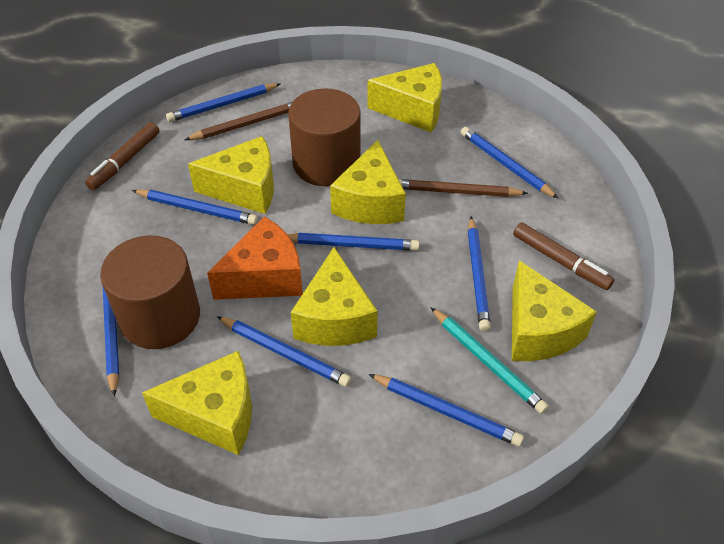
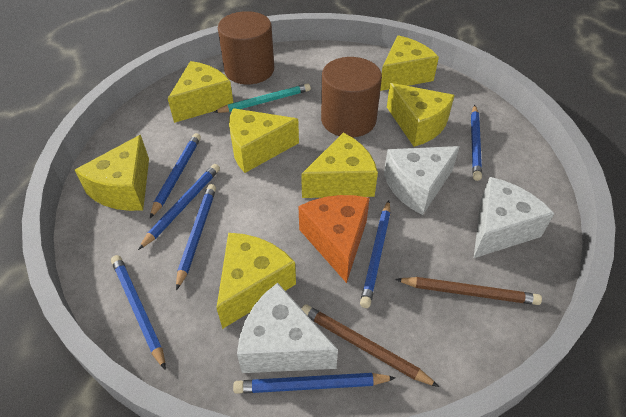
blue pencil: [102,285,119,396] [132,190,258,225] [166,83,280,122] [217,316,351,387] [287,233,420,251] [369,374,524,447] [461,127,559,199] [468,217,491,332] = 8 -> [111,255,166,370] [138,164,220,250] [150,133,201,218] [176,184,216,291] [233,373,396,394] [360,200,390,308] [471,105,482,181] = 7
brown marker: [85,122,160,190] [513,222,615,290] = 2 -> none = 0
white cheese: none = 0 -> [237,283,338,373] [384,146,460,215] [474,177,555,258] = 3
yellow cheese: [142,351,252,455] [188,136,274,214] [291,247,378,346] [330,140,406,224] [367,63,442,132] [512,260,597,361] = 6 -> [75,135,149,211] [168,61,233,123] [217,233,296,329] [229,108,299,173] [301,133,378,198] [380,35,439,91] [387,83,455,147] = 7

